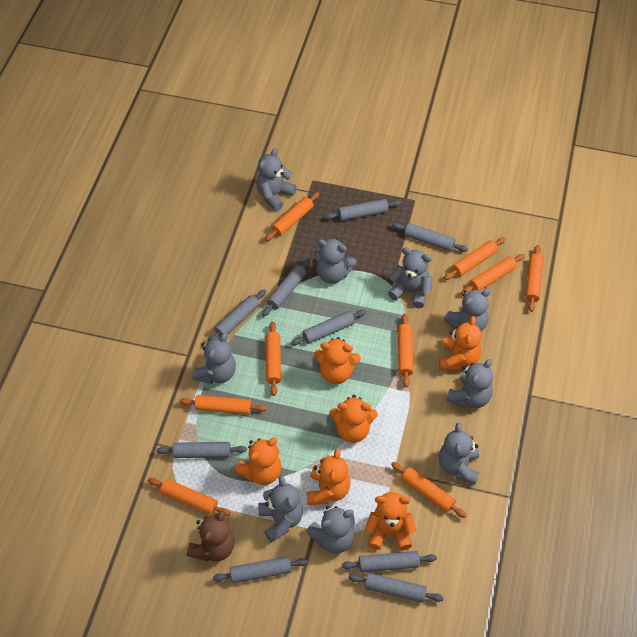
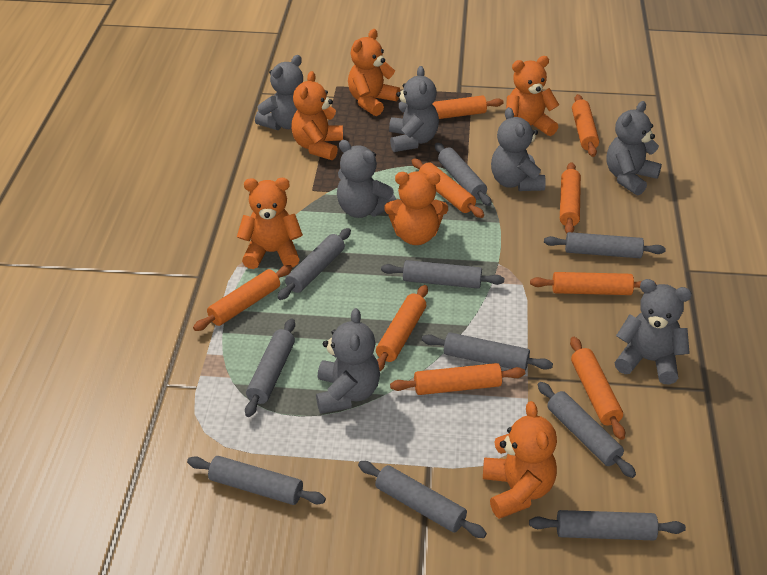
brown teddy bear: [187,511,235,561] = 1 -> none = 0
grey rolling pin: [156,442,247,458] [207,290,266,342] [213,556,308,583] [262,259,311,316] [291,310,366,345] [325,199,401,221] [342,551,437,572] [348,573,444,603] [392,223,468,252] = 9 -> [187,456,326,505] [245,319,295,417] [278,228,351,300] [358,461,487,538] [381,260,504,289] [422,332,553,371] [435,143,492,206] [529,510,686,540] [538,382,636,478] [544,232,666,258] = 10
grey teddy bear: [192,333,236,384] [256,148,297,211] [258,476,303,542] [306,506,355,554] [314,238,356,284] [388,248,432,308] [439,422,479,485] [444,288,491,331] [446,359,493,408] = 9 -> [255,55,303,130] [316,308,380,414] [337,140,396,218] [389,66,439,152] [491,107,546,191] [606,101,662,196] [614,279,692,384] = 7

